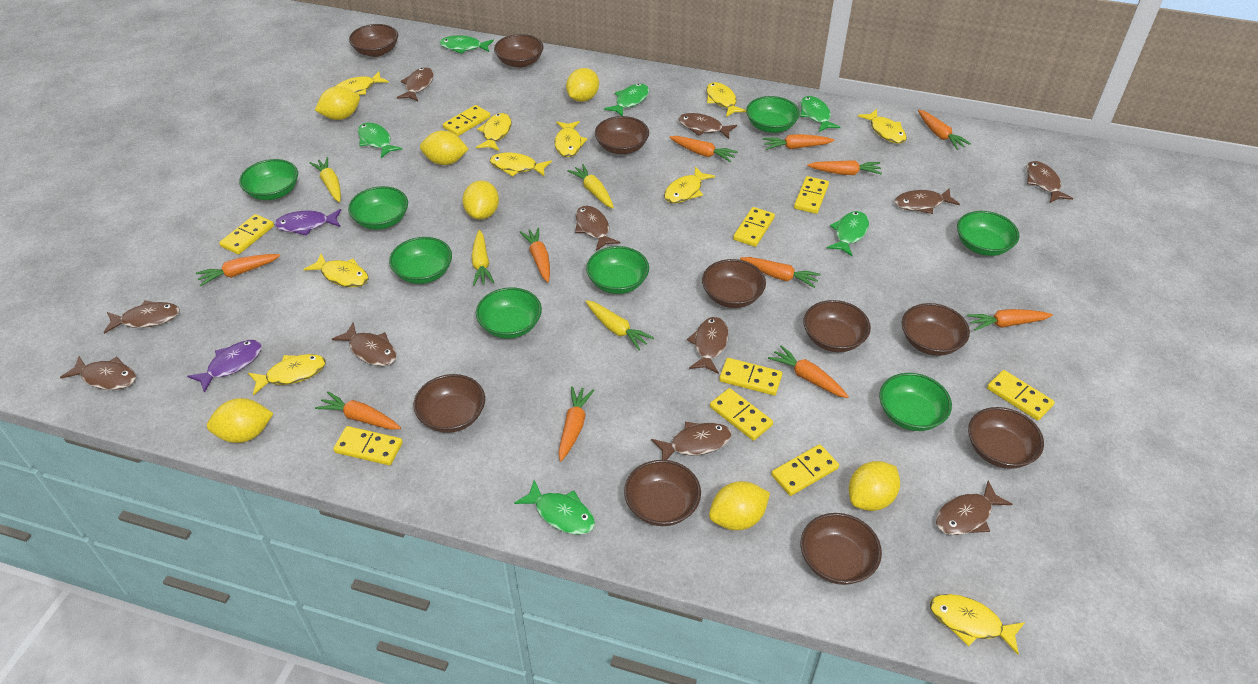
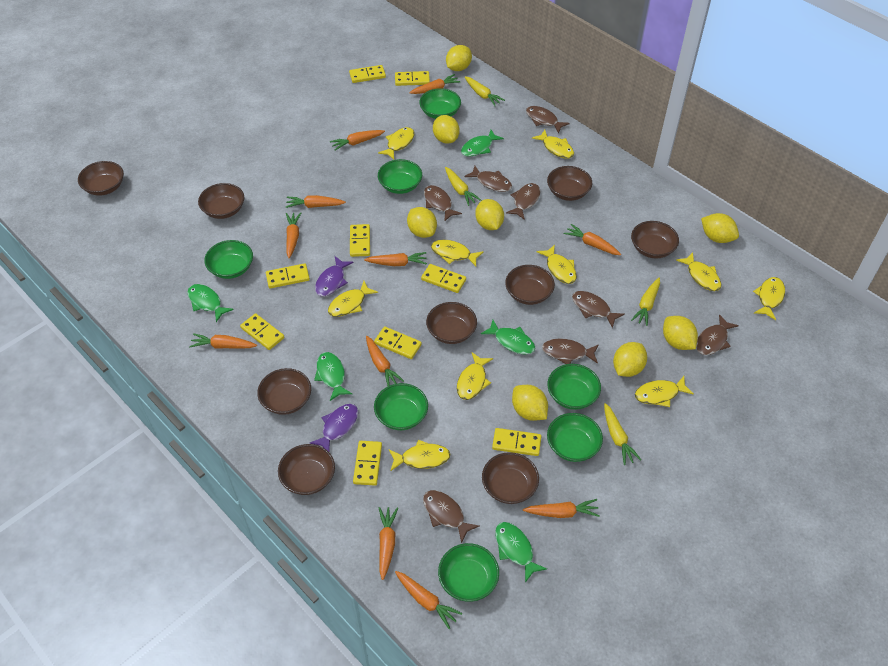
brown bowl: [349,24,398,57] [413,374,485,433] [494,34,544,68] [595,116,649,154] [624,460,701,526] [702,259,766,308] [801,513,882,585] [804,300,871,352] [902,303,970,356] [968,407,1044,469] = 10 -> [78,161,124,196] [198,183,244,219] [257,368,311,415] [278,444,335,495] [426,302,477,344] [482,452,539,504] [505,265,555,305] [547,166,592,201] [631,221,679,258] = 9
brown fish: [60,356,136,390] [103,300,180,334] [332,322,397,366] [397,67,434,101] [575,206,620,251] [651,422,732,460] [678,113,737,139] [687,317,729,374] [894,188,960,214] [936,481,1013,535] [1026,161,1074,203] = 11 -> [423,490,479,543] [424,185,462,222] [464,166,512,192] [506,183,540,220] [526,106,570,134] [542,338,599,364] [572,291,625,328] [696,314,739,355] = 8
green bowl: [239,159,298,200] [348,186,408,230] [389,237,452,284] [476,287,542,339] [586,246,649,294] [746,96,800,133] [879,373,952,431] [957,211,1020,256] = 8 -> [204,240,253,279] [374,383,428,430] [378,159,422,194] [419,88,461,119] [438,543,499,602] [547,364,601,410] [547,413,603,462] = 7
green fish: [358,122,402,158] [439,35,494,54] [514,480,595,535] [604,84,649,116] [800,96,840,132] [827,211,869,256] = 6 -> [187,284,234,322] [314,352,352,401] [461,130,504,157] [481,320,535,354] [495,522,547,583] = 5
yellow lemon: [207,398,274,443] [315,86,360,120] [420,130,468,165] [462,181,499,220] [566,68,599,102] [709,481,770,530] [849,461,900,511] = 7 -> [407,207,437,238] [433,115,460,144] [446,45,472,71] [475,199,504,230] [512,385,548,421] [613,342,647,377] [663,316,698,350] [701,213,739,243] = 8

